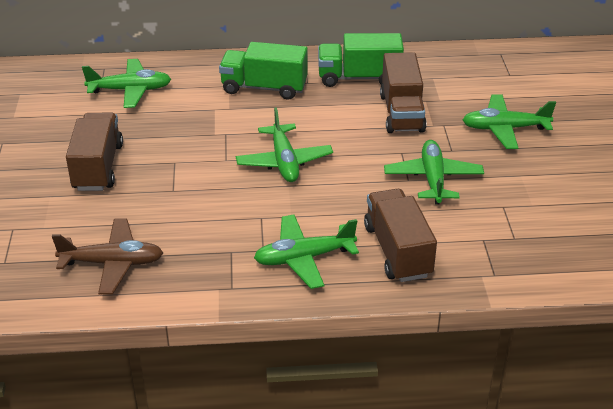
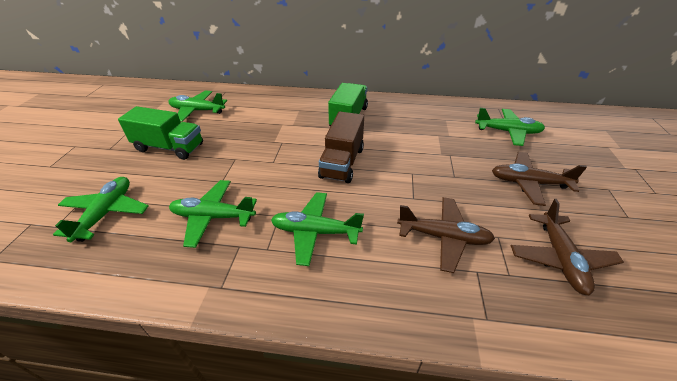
brown plane: [52,218,163,294] = 1 -> [397,197,495,273] [492,152,587,206] [511,199,624,295] = 3
brown truck: [66,113,123,191] [364,189,437,282] [380,52,427,133] = 3 -> [318,111,364,183] = 1

